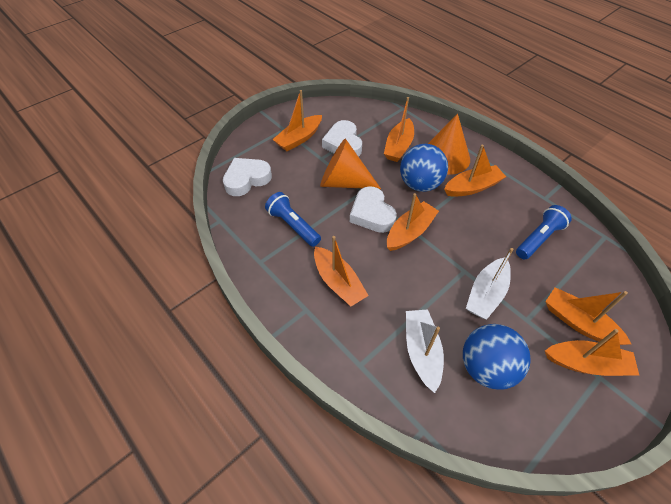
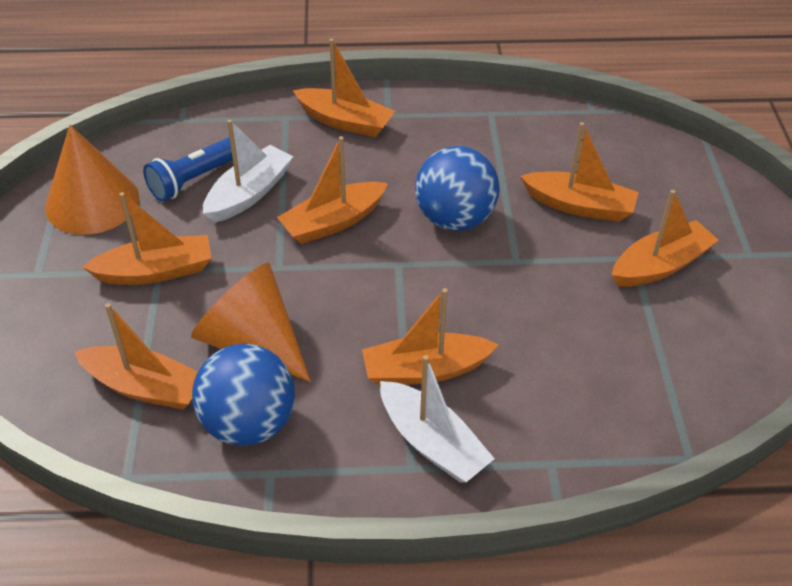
blue flashlight: [265,192,321,247] [516,205,572,259] = 2 -> [143,137,233,201] = 1
white heart: [223,158,272,196] [322,120,362,157] [350,186,397,233] = 3 -> none = 0

